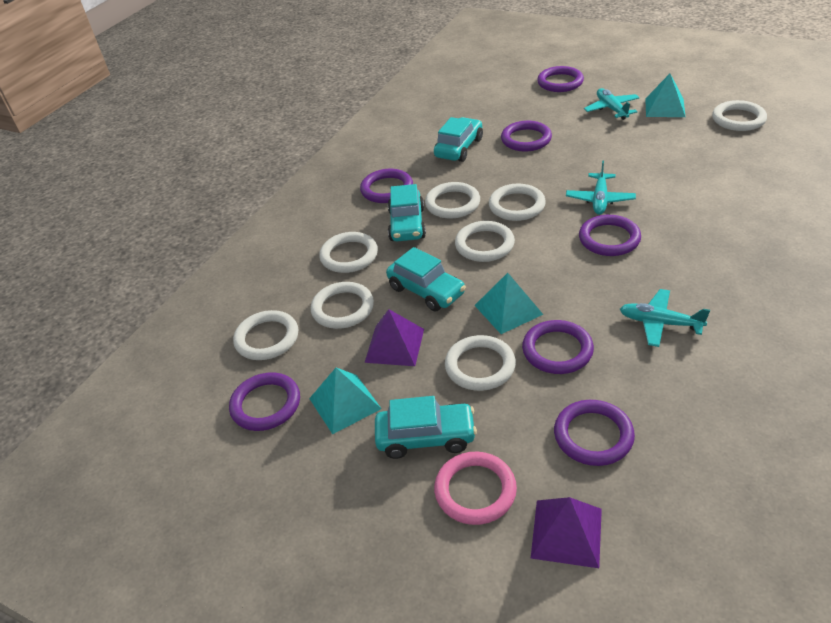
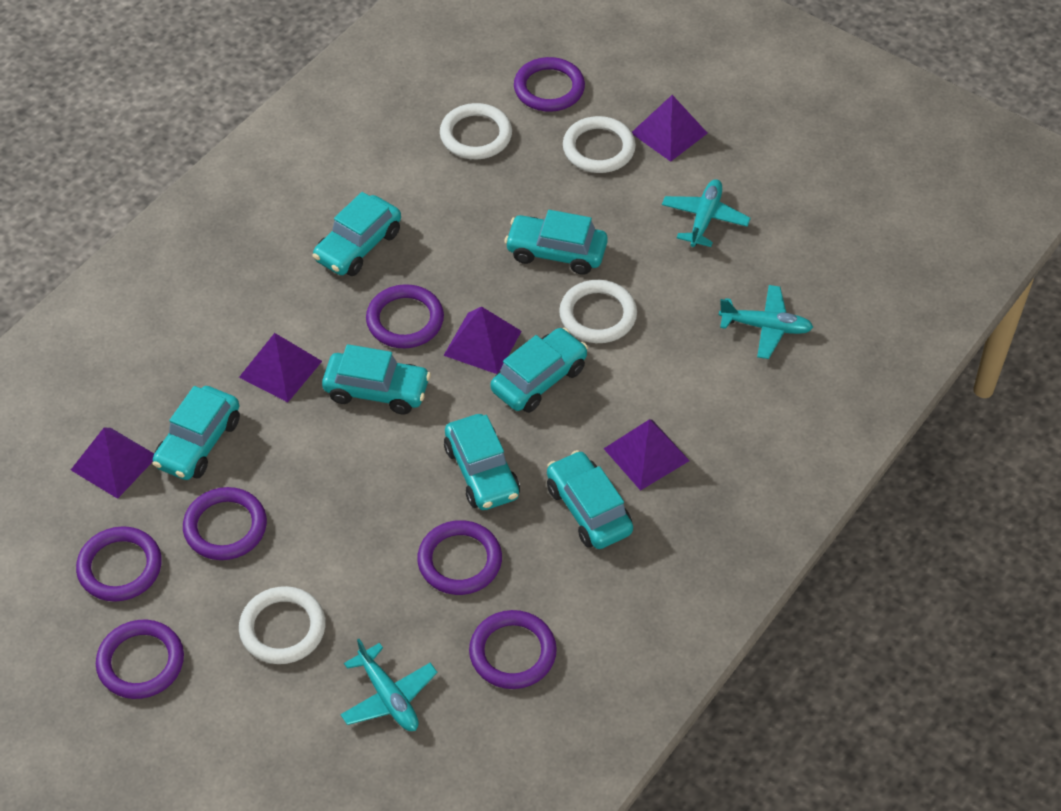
pink ring: [434,452,517,525] = 1 -> none = 0
purple pyramid: [364,309,424,366] [531,497,602,568] = 2 -> [71,427,154,499] [239,333,322,402] [443,306,522,374] [604,419,690,491] [632,95,708,162] = 5
turquoise car: [375,396,477,459] [386,247,466,312] [388,184,426,241] [434,117,483,162] = 4 -> [152,386,240,480] [312,192,401,276] [322,344,431,415] [444,414,520,510] [491,328,588,413] [504,210,608,275] [547,450,633,549] = 7
turquoise pyramid: [309,368,382,434] [474,273,543,334] [645,74,686,117] = 3 -> none = 0
white ring: [233,310,298,360] [311,282,374,329] [319,232,378,273] [425,182,480,219] [445,335,516,391] [455,221,515,262] [489,184,546,221] [712,100,767,131] = 8 -> [239,586,326,664] [440,103,512,159] [559,280,637,343] [563,116,636,173] = 4

